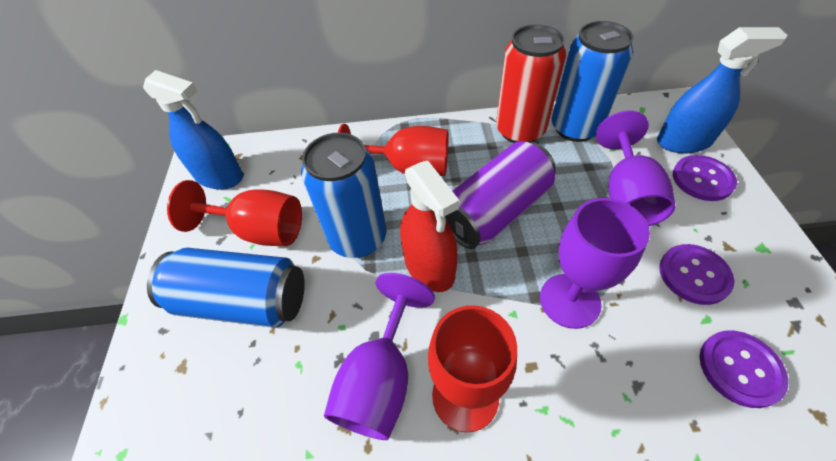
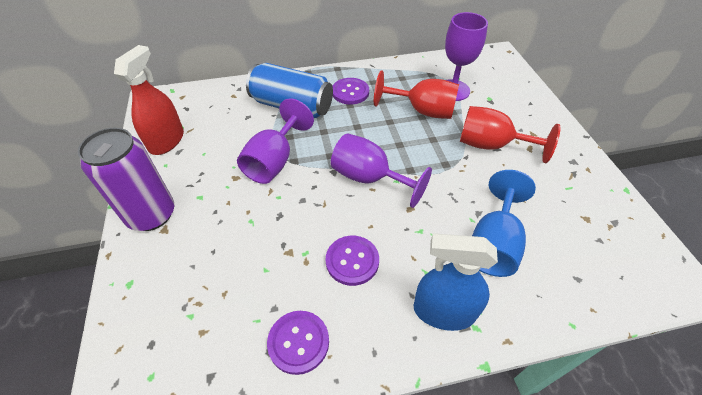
blue can: [147,248,305,328] [301,133,387,258] [552,21,634,142] = 3 -> [246,63,333,118] = 1
blue goblet: none = 0 -> [472,170,536,277] = 1
blue spray bottle: [143,70,243,190] [657,27,787,153] = 2 -> [414,234,498,331] = 1
red can: [496,24,566,143] = 1 -> none = 0
red goblet: [167,180,302,246] [338,124,448,176] [428,305,517,432] = 3 -> [374,70,459,119] [460,106,560,163] = 2

